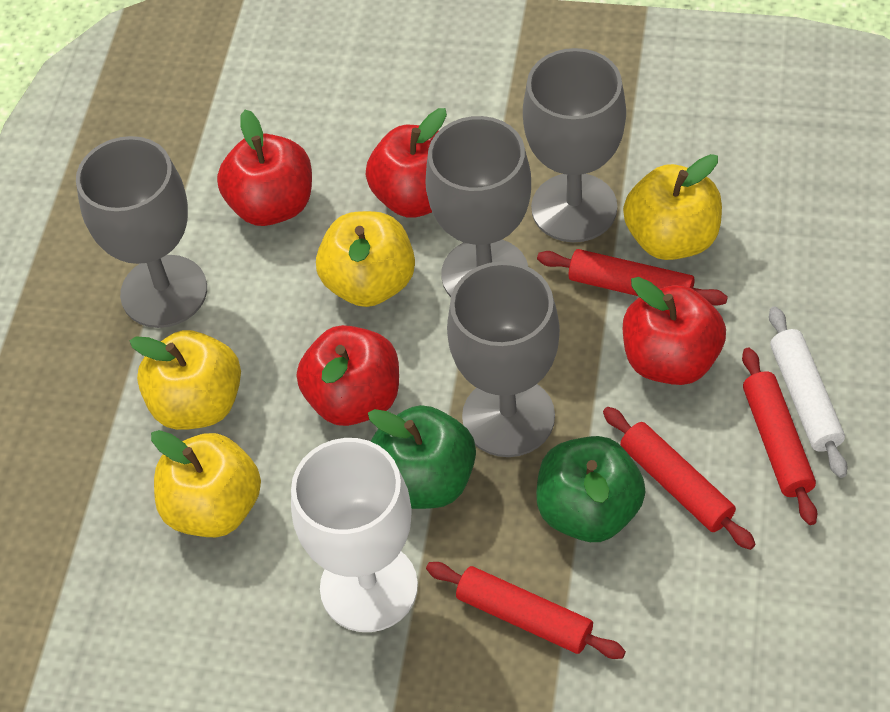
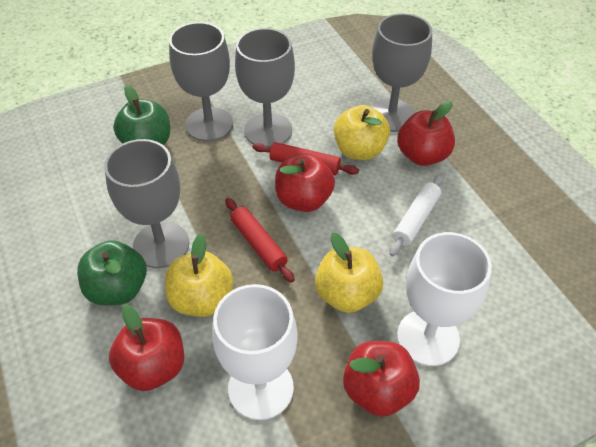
red rolling pin: [426,562,626,659] [537,249,728,306] [603,407,756,550] [742,348,817,525] = 4 -> [225,198,295,283] [252,142,359,175] = 2
white goblet: [291,438,418,632] = 1 -> [212,284,298,420] [397,232,492,366] = 2
yellow apple: [130,330,241,430] [151,430,261,537] [316,211,415,307] [623,154,722,260] = 4 -> [165,234,233,317] [315,232,383,313] [334,105,390,160] = 3

